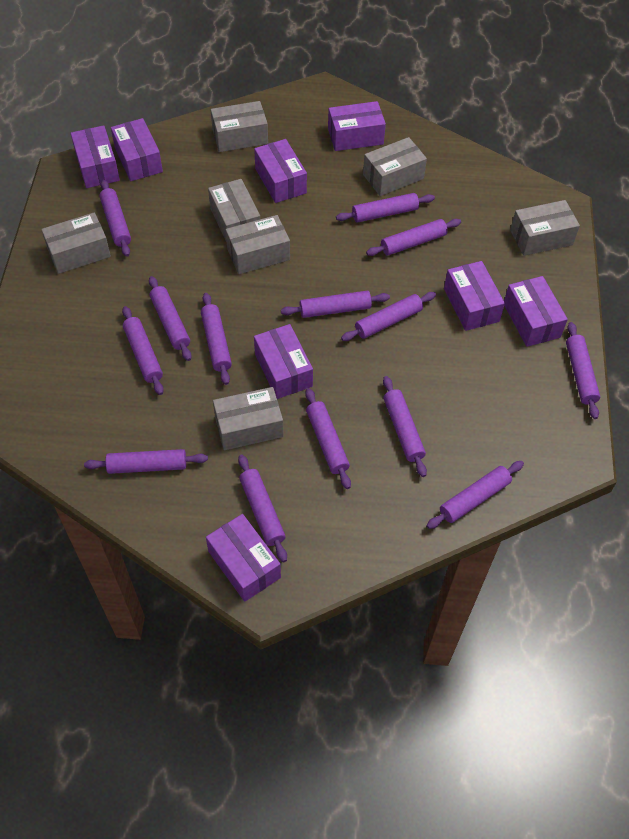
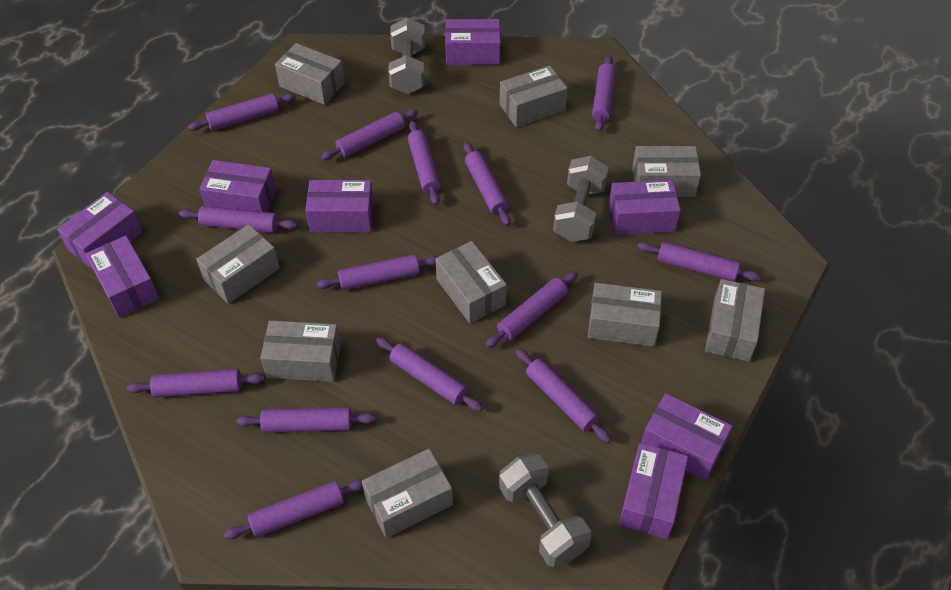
grey box: [41,212,111,274] [208,179,260,243] [211,101,268,152] [213,387,284,450] [225,215,290,274] [363,137,427,196] [510,200,580,256] = 7 -> [196,224,280,304] [260,320,341,382] [275,43,345,105] [362,449,453,538] [435,241,507,323] [499,65,568,127] [588,283,662,347] [632,146,701,197] [705,279,765,362] = 9
grey dumbbell: none = 0 -> [388,18,425,94] [499,453,591,567] [553,155,609,242] = 3

